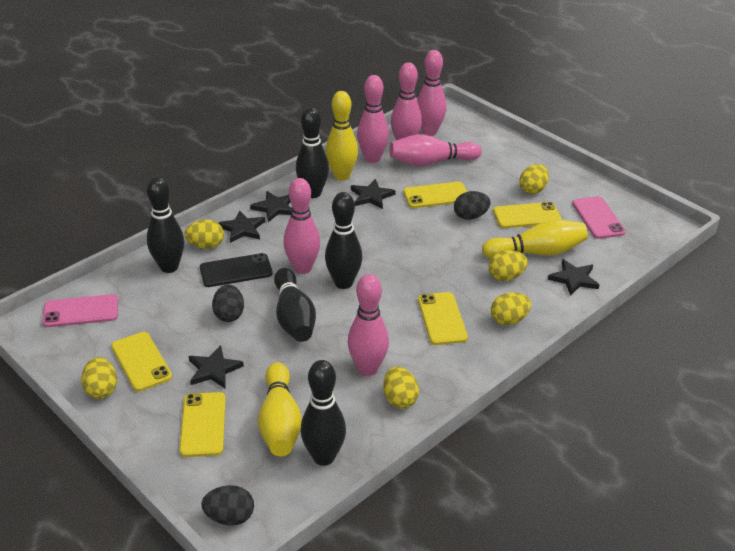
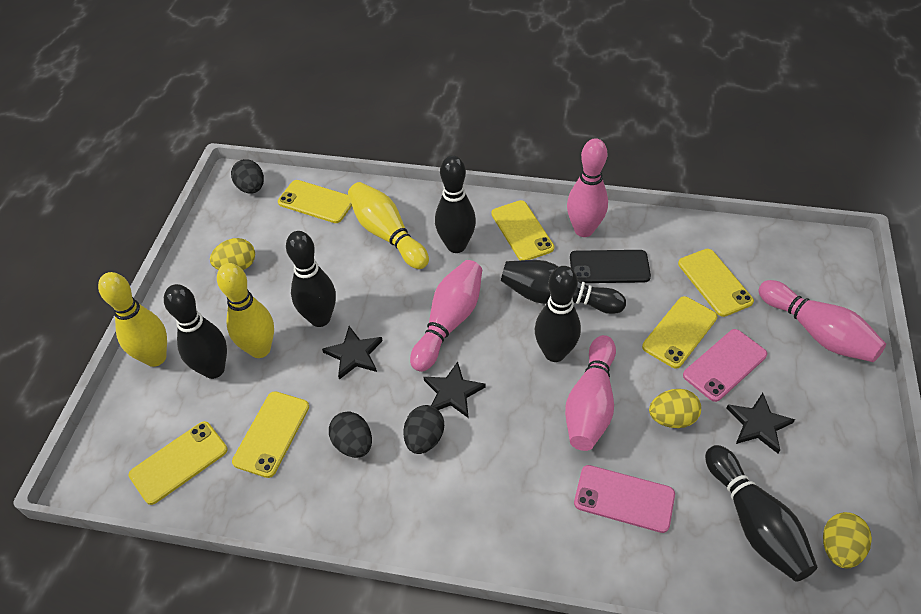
black bowling pin: [147,177,184,273] [274,268,316,342] [296,107,329,198] [301,360,346,466] [325,192,362,289] = 5 -> [164,284,227,379] [286,231,336,327] [435,155,476,253] [501,260,626,314] [535,266,581,362] [705,445,817,582] = 6
black star: [189,345,244,388] [218,210,265,243] [250,191,292,222] [351,179,396,209] [548,259,599,296] = 5 -> [322,326,383,380] [424,361,486,418] [727,393,795,453] = 3
pink bowling pin: [284,178,320,274] [348,274,389,376] [357,75,389,163] [389,134,482,166] [391,63,422,140] [417,50,446,136] = 6 -> [410,260,482,372] [565,335,616,451] [567,138,608,237] [758,280,886,362] = 4
yellow egg: [81,357,117,399] [184,220,224,249] [383,366,419,409] [489,250,528,281] [491,292,531,325] [519,164,549,194] = 6 -> [210,238,255,270] [649,389,701,428] [823,512,872,568] = 3
yellow phone: [111,332,172,391] [179,392,226,457] [403,182,467,208] [418,292,468,345] [493,202,562,228] = 5 -> [129,421,228,505] [232,391,309,478] [278,180,352,223] [491,200,554,260] [642,296,717,369] [678,249,754,317] = 6

